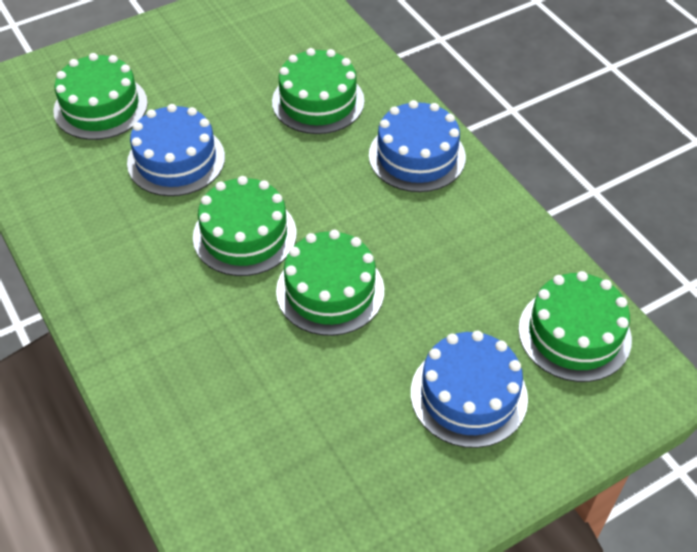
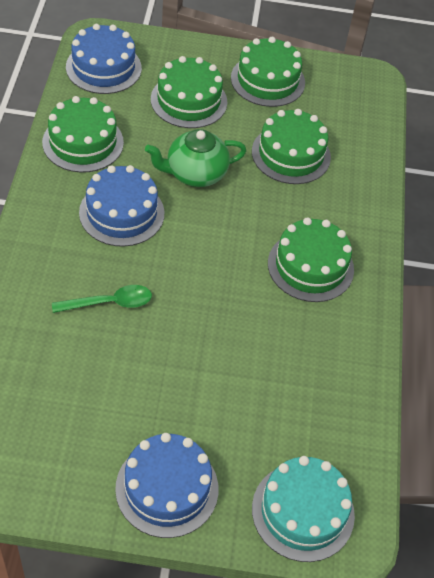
green spoon: none = 0 -> [52,285,152,313] = 1
green teapot: none = 0 -> [145,129,247,187] = 1
turquoise cake: none = 0 -> [252,456,355,562] = 1

